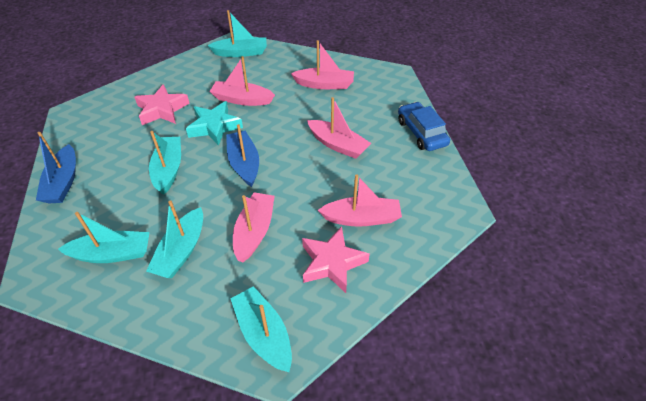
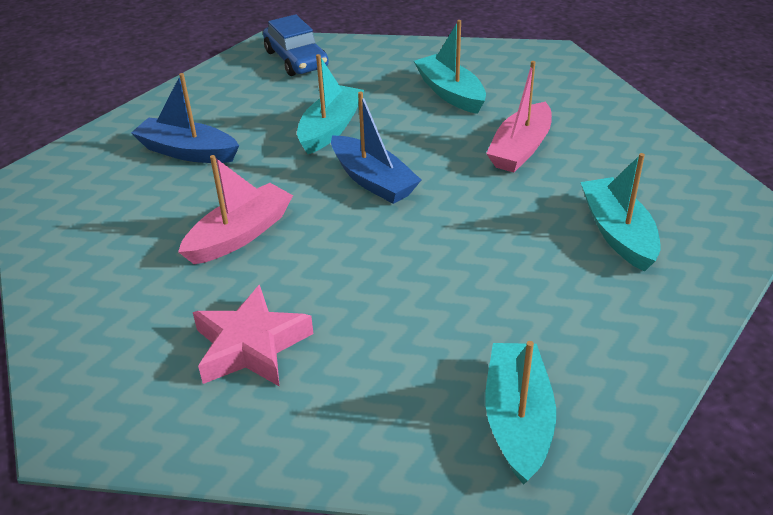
pink boat: [209,56,275,106] [233,192,275,262] [291,40,354,89] [307,97,371,159] [318,175,402,227] = 5 -> [178,155,293,264] [486,61,552,173] = 2
pink star: [135,84,190,125] [302,227,370,293] = 2 -> [193,285,314,387] = 1
turquoise boat: [58,212,150,263] [146,201,203,278] [149,131,181,195] [207,10,267,57] [230,286,292,372] = 5 -> [297,54,364,154] [414,20,486,114] [485,341,556,485] [581,153,660,272] = 4
turquoise star: [186,101,243,146] = 1 -> none = 0

